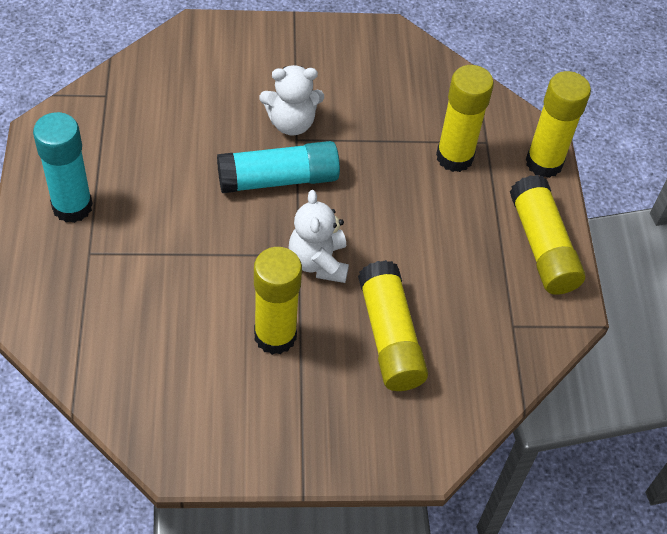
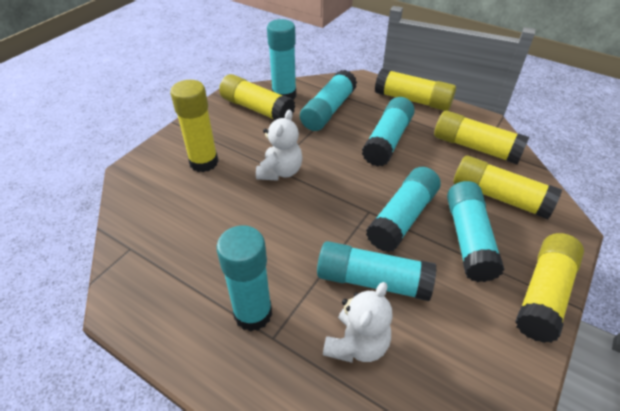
turquoise glue stick: [33,112,93,223] [217,141,340,193] = 2 -> [216,225,272,332] [267,19,296,99] [300,70,357,131] [317,241,436,301] [362,97,415,167] [366,167,441,252] [447,181,505,282] = 7
yellow glue stick: [254,247,302,355] [358,260,428,391] [436,65,494,172] [510,175,585,295] [526,71,591,178] = 5 -> [170,80,219,172] [219,74,295,120] [375,68,456,111] [434,111,529,164] [454,156,562,219] [515,233,584,343] = 6

